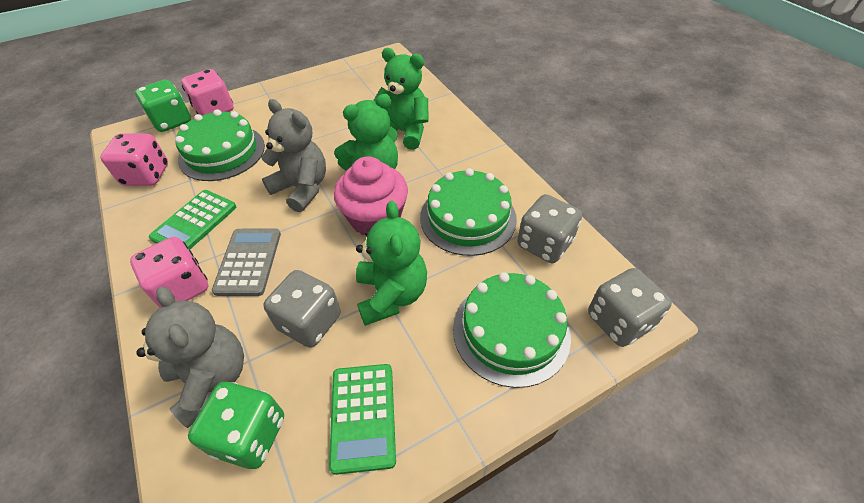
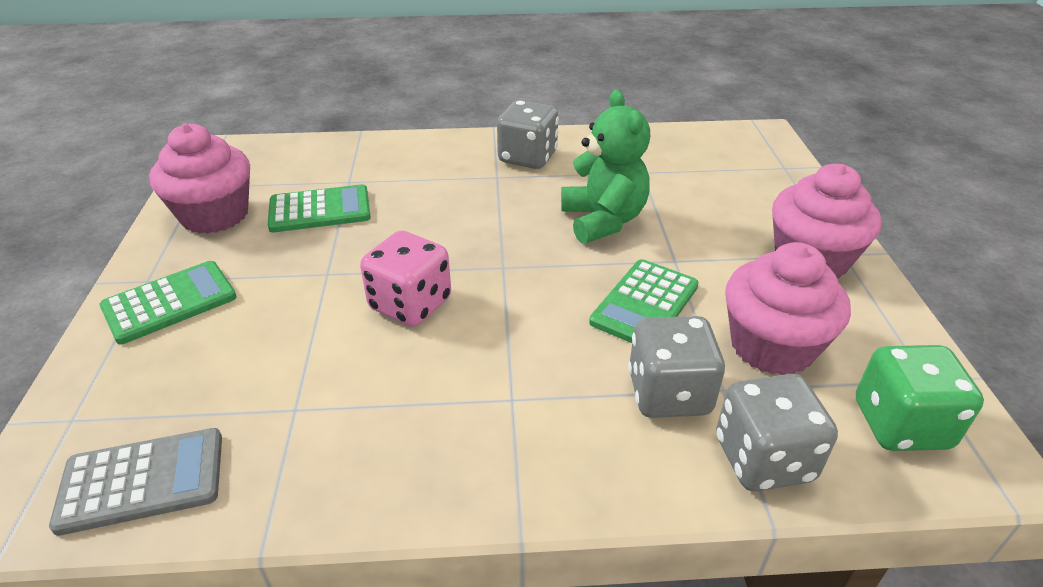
green cake: [175,109,265,181] [420,168,517,256] [453,272,571,388] = 3 -> none = 0
green calculator: [149,190,236,250] [329,364,396,475] = 2 -> [99,261,237,344] [268,184,371,232] [589,259,699,343] = 3
green dice: [135,80,191,132] [188,382,284,469] = 2 -> [856,345,984,451] = 1
green teddy bear: [334,94,398,171] [356,201,427,326] [373,48,429,150] = 3 -> [561,89,650,244] = 1
grey teddy bear: [136,287,244,428] [261,99,326,212] = 2 -> none = 0
pink cupcake: [334,156,408,235] = 1 -> [149,123,250,234] [725,242,851,375] [772,164,881,278] = 3
pink dice: [100,133,168,186] [130,237,208,308] [181,69,234,116] = 3 -> [360,231,451,327] = 1

